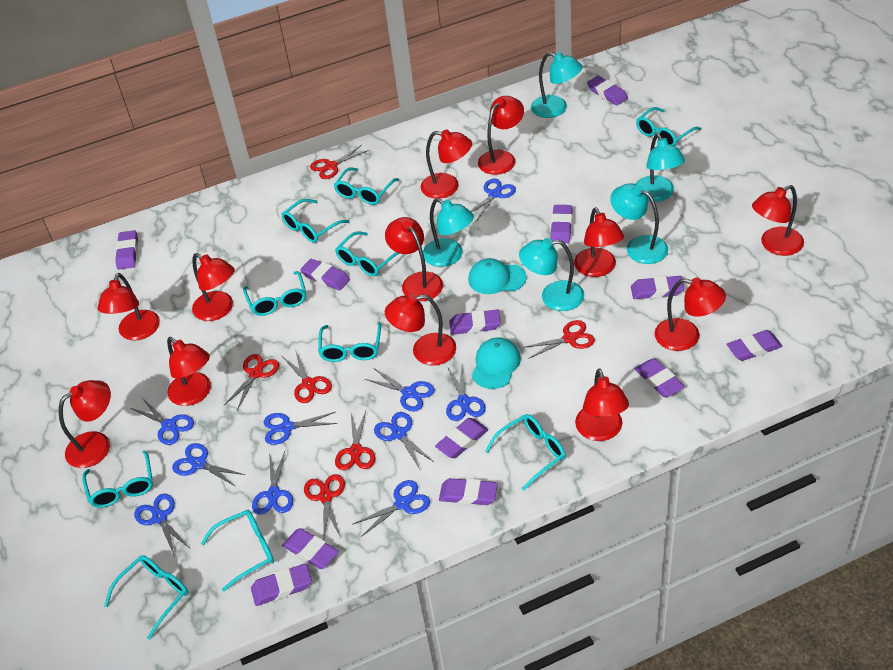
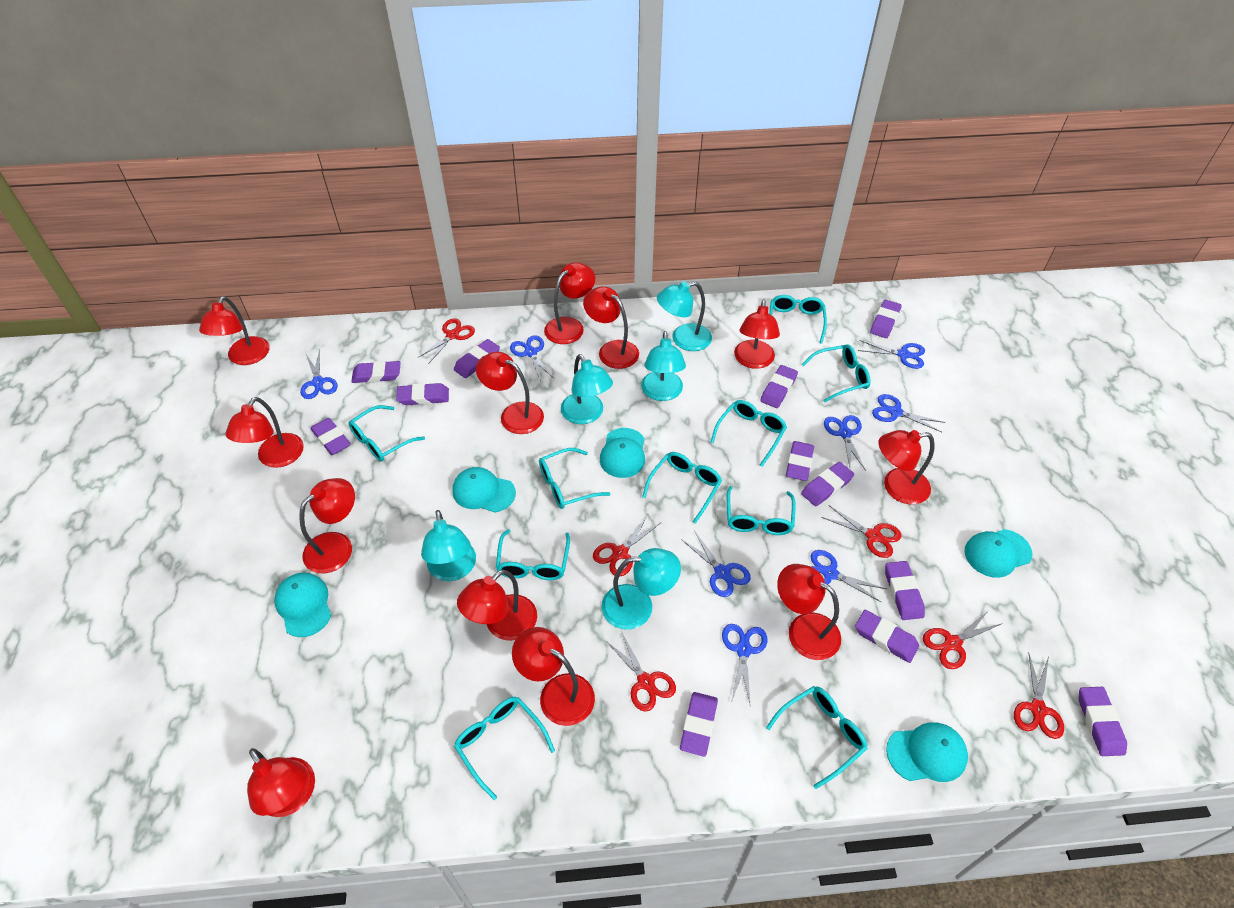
blue scissors: [131,398,194,445] [134,493,190,557] [172,443,245,487] [252,451,293,515] [264,412,337,445] [352,480,430,537] [365,368,435,412] [374,412,434,469] [446,364,486,421] [470,179,516,222] = 10 -> [300,349,338,399] [510,335,555,381] [681,530,751,597] [722,624,767,703] [811,550,886,603] [824,415,866,471] [858,340,925,369] [872,394,945,432] = 8
turquoise cap: [468,258,527,294] [472,337,521,389] = 2 -> [274,573,331,637] [452,467,516,513] [600,428,645,478] [886,722,968,782] [965,529,1032,578] = 5

